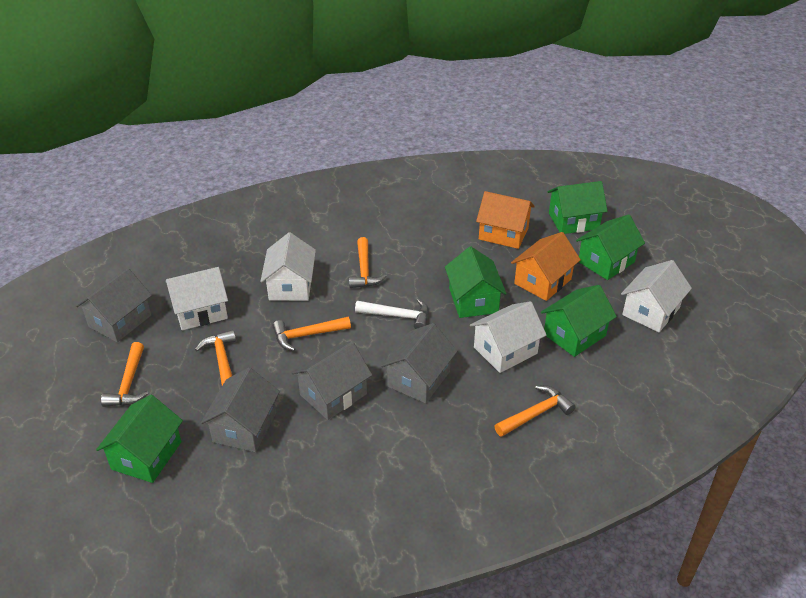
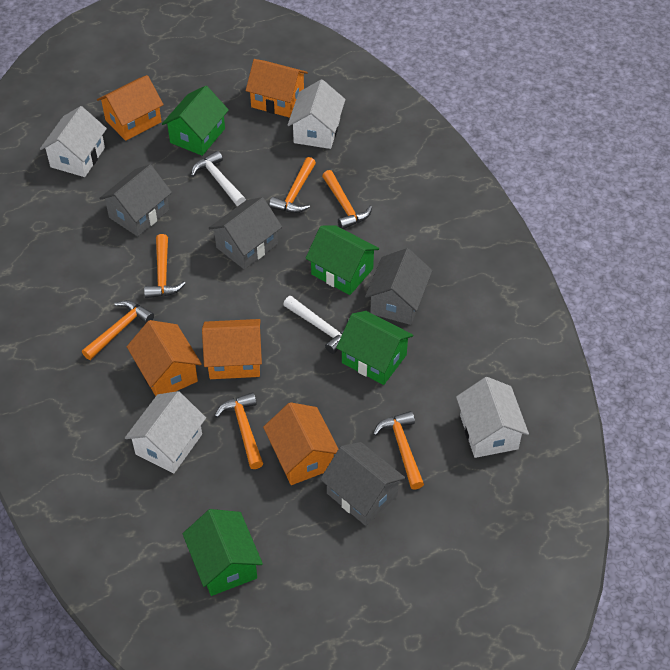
green house: [96,395,183,483] [445,246,507,318] [541,285,617,357] [548,181,608,234] [576,215,645,280] = 5 -> [162,86,229,156] [183,509,263,596] [305,225,379,295] [336,311,414,385] = 4
orange hammer: [101,342,149,407] [195,330,236,385] [272,317,351,351] [349,237,387,288] [495,385,576,437] = 5 -> [82,300,154,360] [144,234,186,298] [215,392,263,469] [269,157,316,213] [322,170,372,229] [373,411,424,490] = 6
orange house: [476,191,535,249] [511,232,581,301] = 2 -> [97,75,164,141] [127,320,202,396] [202,319,262,379] [246,59,308,118] [263,402,338,485] = 5
white hammer: [355,299,429,329] = 1 -> [191,151,246,206] [283,296,349,354] = 2

